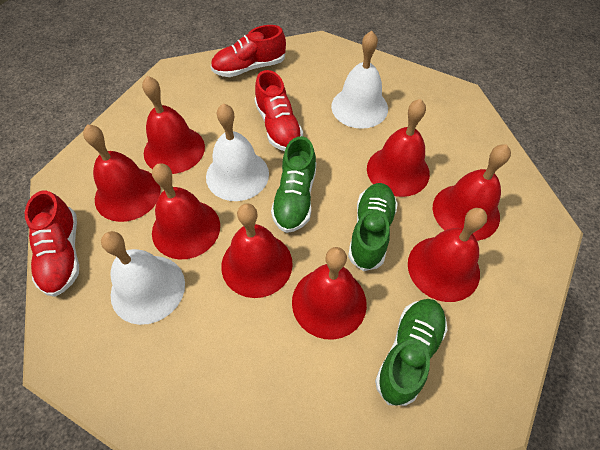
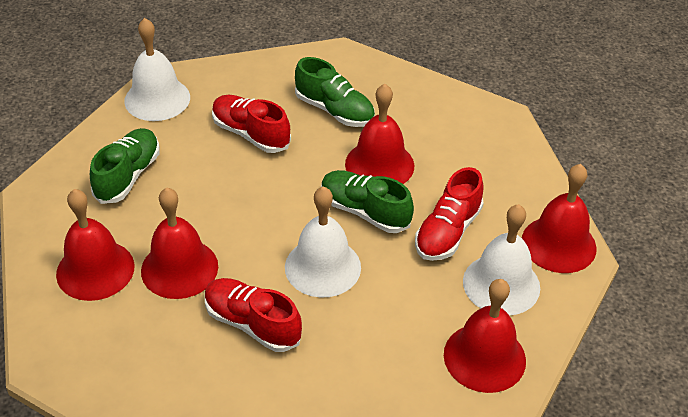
red bell: [83,124,161,222] [142,76,205,174] [152,163,220,260] [221,204,293,298] [292,247,367,340] [367,99,430,197] [408,208,487,302] [433,144,511,241] = 8 -> [56,189,135,301] [141,187,218,299] [345,84,414,184] [444,279,526,393] [522,164,596,273] = 5

